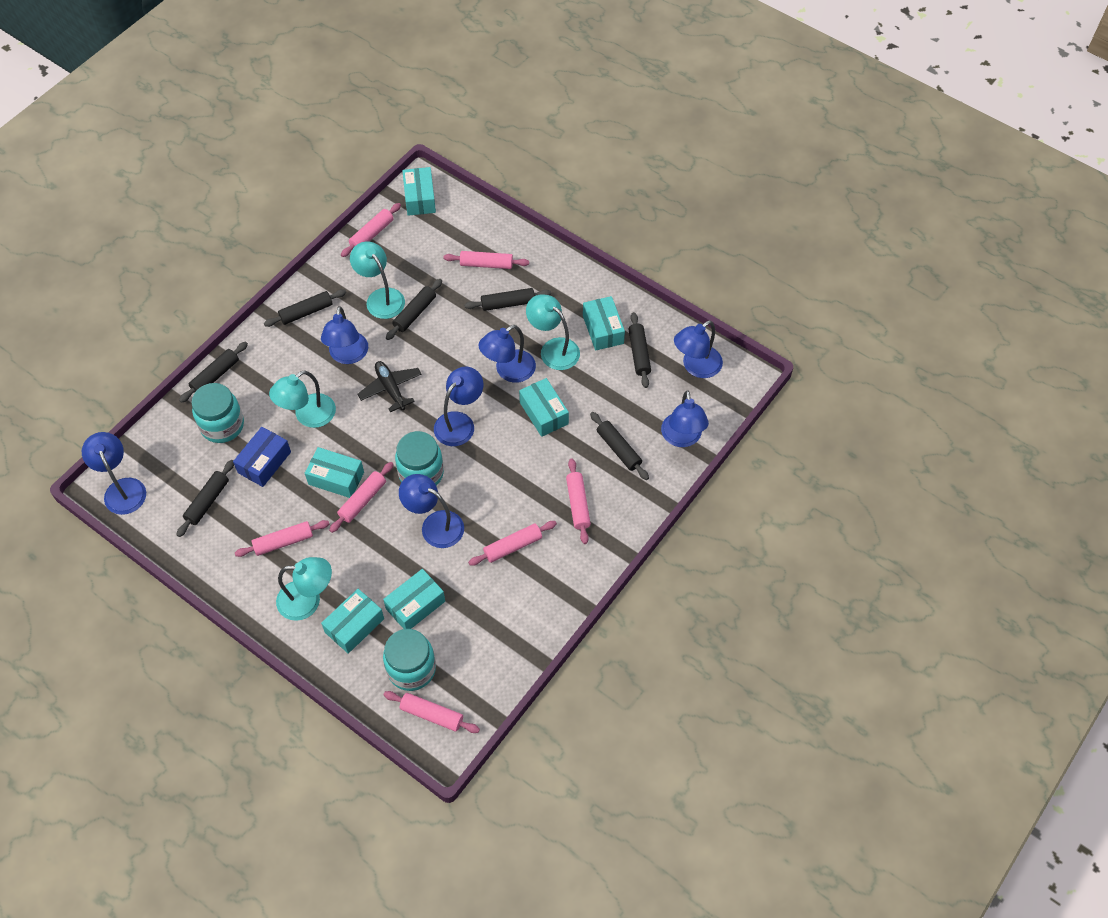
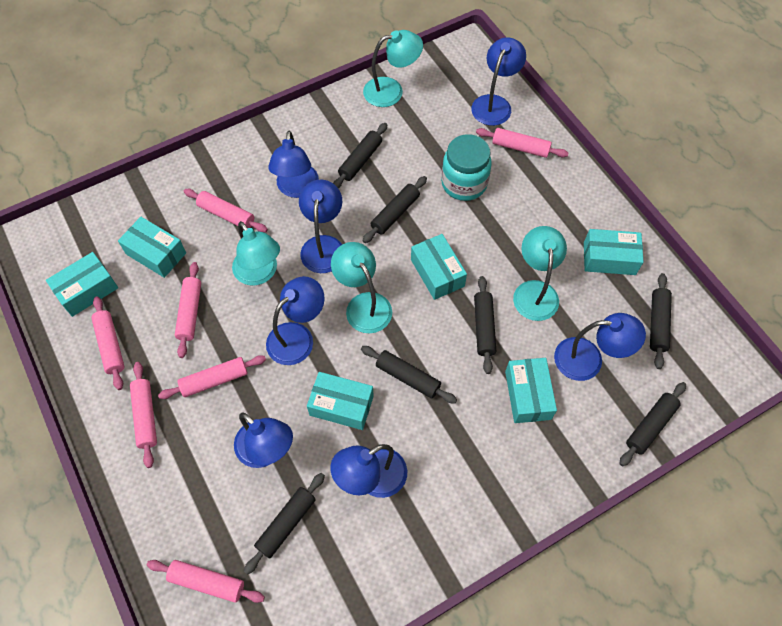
black plane: [357,361,422,412] = 1 -> none = 0
blue box: [233,427,291,487] = 1 -> none = 0
turquoise jar: [192,383,244,443] [383,629,436,691] [395,431,444,486] = 3 -> [441,134,492,201] = 1

